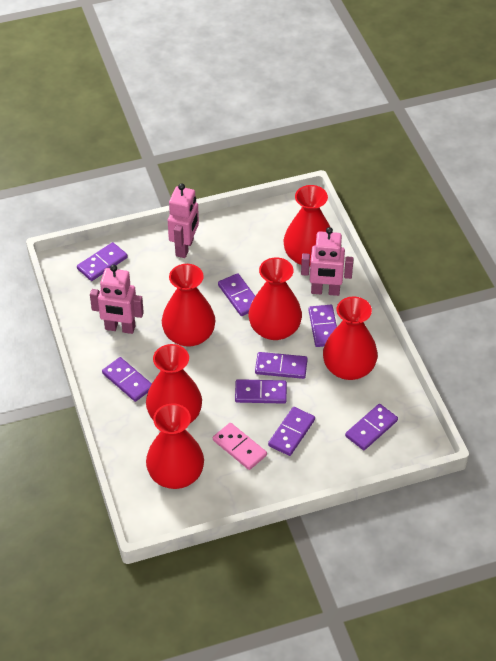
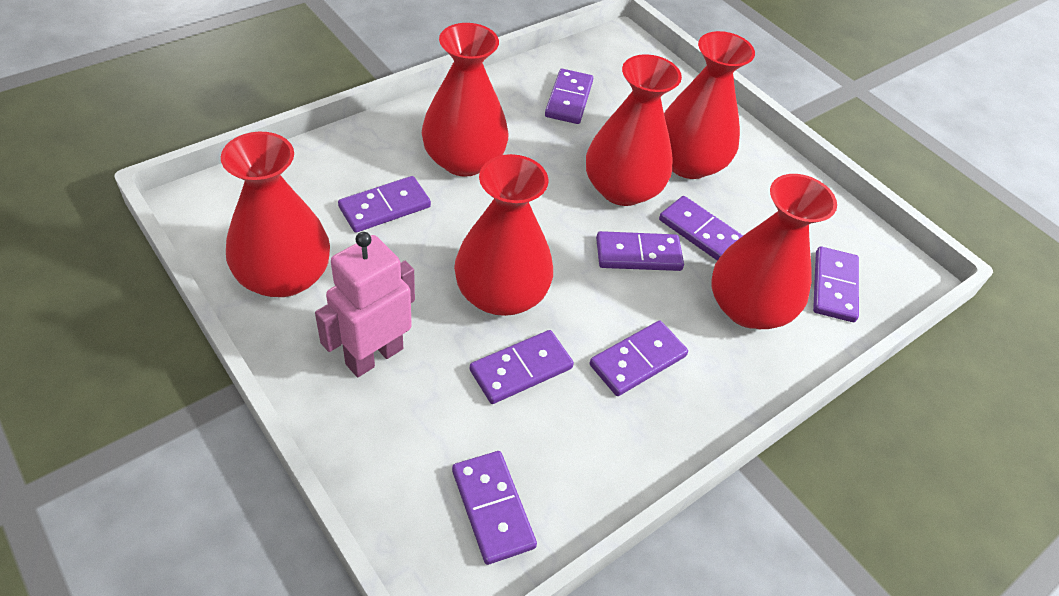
pink domino: [213,423,267,470] = 1 -> none = 0
pink robot: [90,265,144,334] [168,183,199,258] [301,227,354,296] = 3 -> [315,232,415,377] = 1

